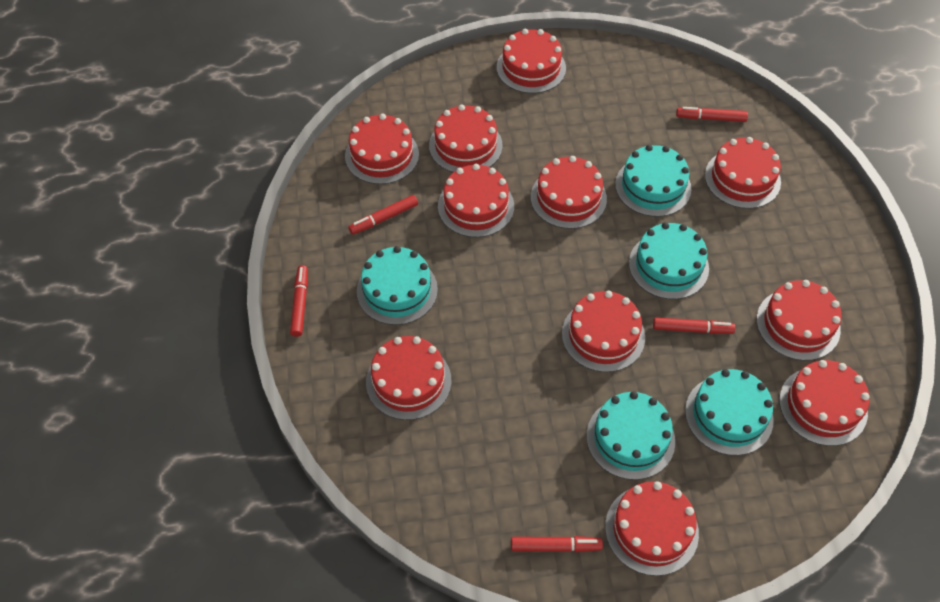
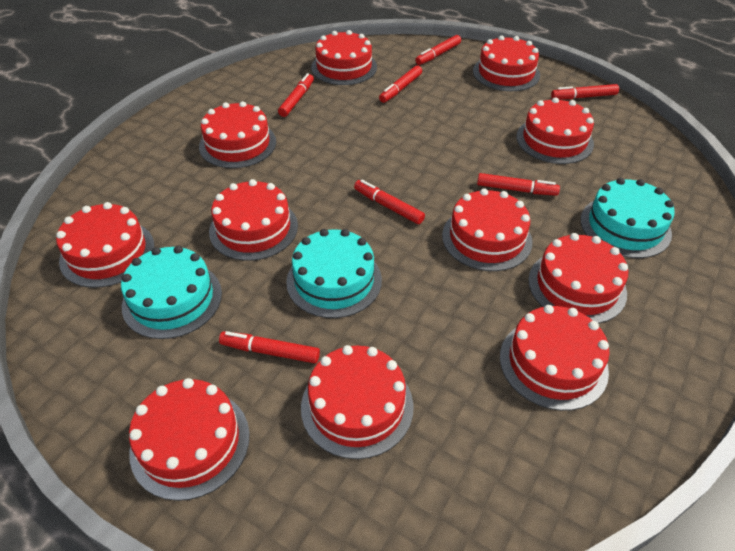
red marker: [290,265,308,337] [348,195,418,235] [511,536,603,552] [653,317,735,334] [676,107,748,122] = 5 -> [219,331,320,363] [278,73,314,117] [354,179,425,224] [379,65,422,103] [415,35,461,65] [477,173,560,196] [551,84,619,99] = 7
turquoise cake: [357,246,438,325] [587,391,675,480] [615,145,691,217] [629,222,709,299] [685,369,774,456] = 5 -> [121,246,222,339] [286,229,382,318] [581,178,675,258] = 3

